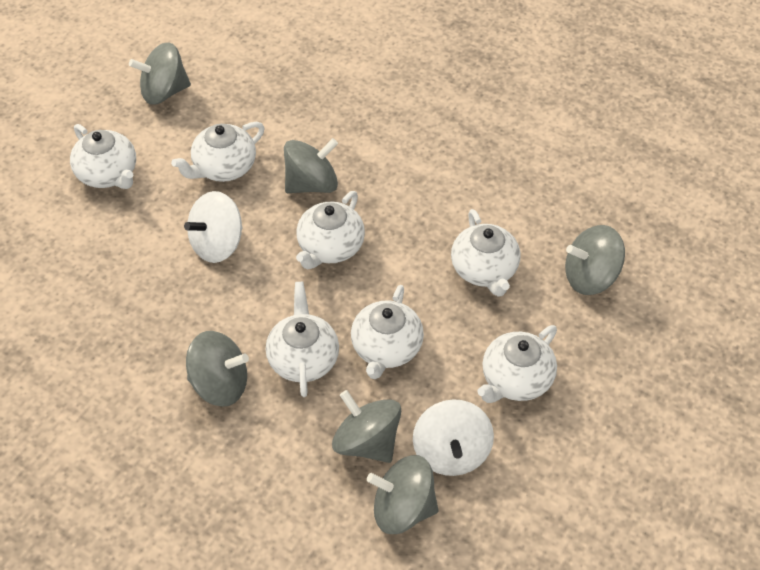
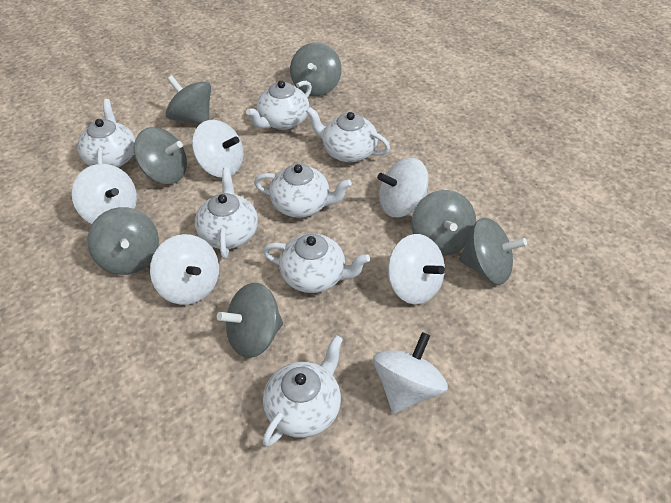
grey spinning top: [129,42,191,105] [186,331,249,407] [284,138,338,193] [332,390,401,463] [367,455,439,534] [565,225,625,295] = 6 -> [87,207,159,275] [134,127,187,184] [166,75,211,125] [217,283,283,358] [290,42,342,96] [411,190,476,256] [459,218,527,285] = 7
white spinning top: [184,191,242,263] [413,399,494,476] = 2 -> [72,164,137,224] [150,234,219,305] [192,120,244,178] [373,332,448,413] [377,158,428,217] [388,234,445,305] = 6

